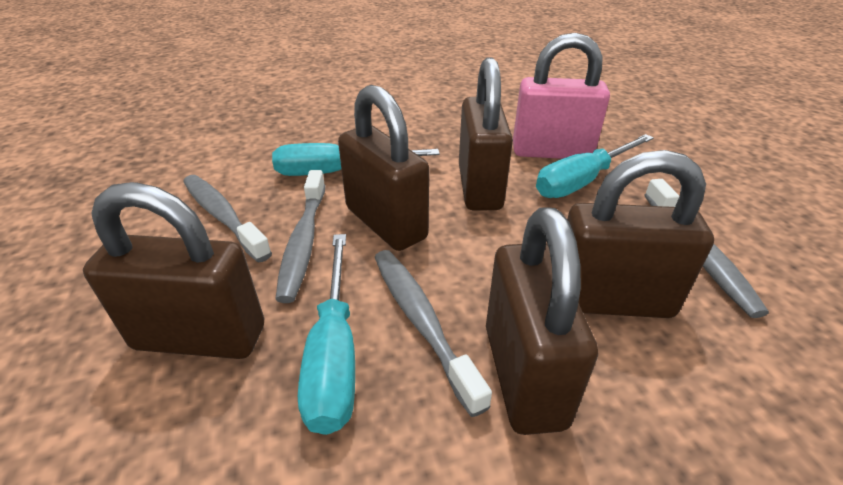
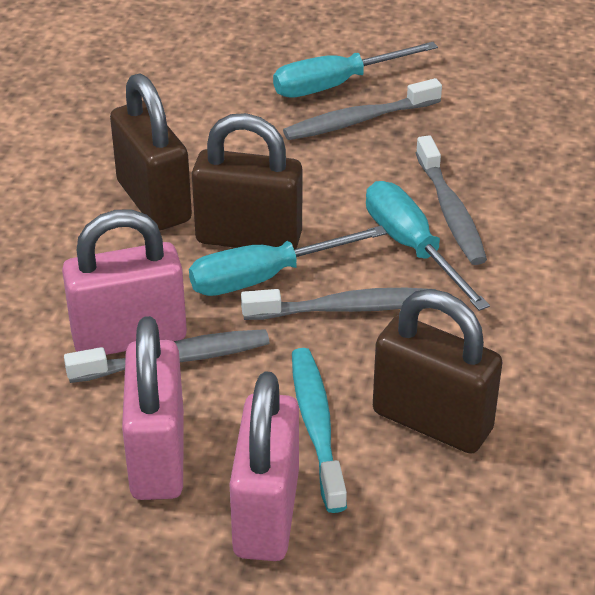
brown padlock: [83,182,264,359] [338,85,429,251] [459,57,513,211] [486,207,598,435] [567,150,714,318] = 5 -> [110,74,192,230] [192,113,302,249] [373,289,503,454] = 3
pink padlock: [513,33,610,159] = 1 -> [62,210,187,355] [122,316,184,500] [229,371,299,561] = 3
turquoise toothbrush: none = 0 -> [292,348,347,513] = 1

